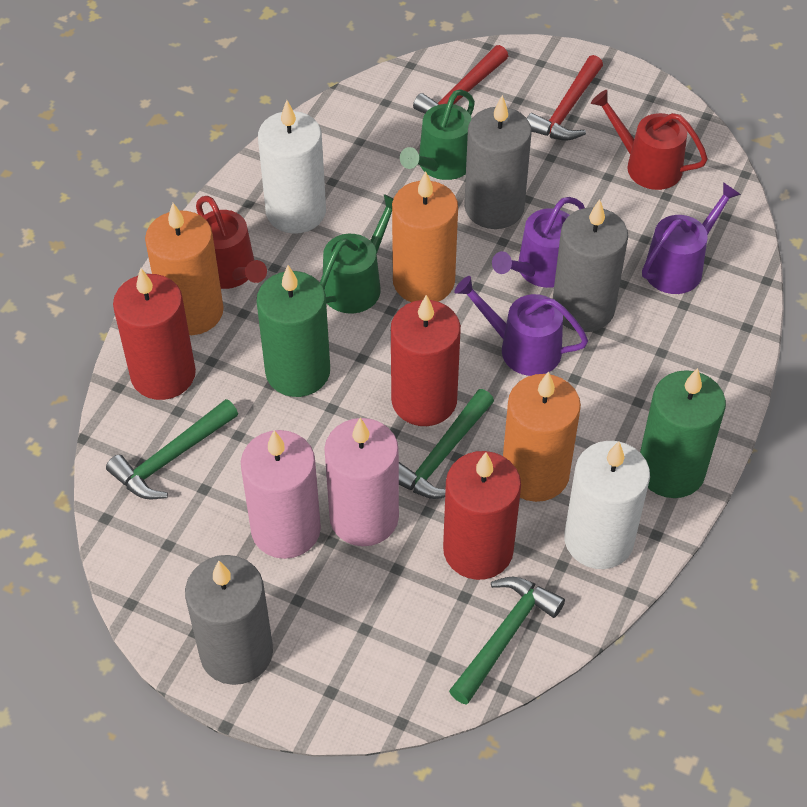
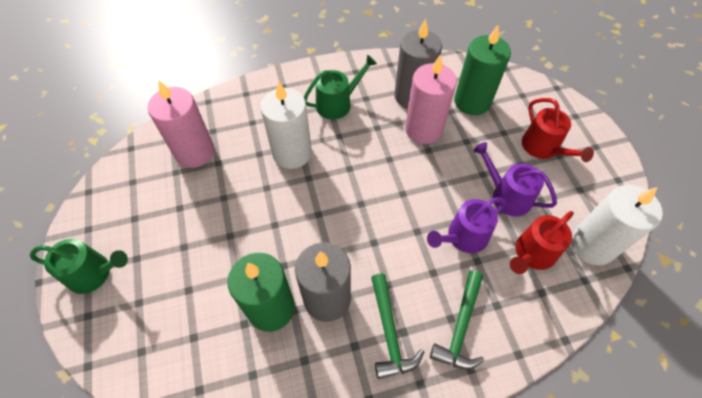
green hammer: [106,399,238,500] [399,389,494,499] [449,577,565,705] = 3 -> [371,273,424,379] [430,270,484,369] = 2
grey candle: [185,555,273,685] [464,95,532,229] [553,199,628,332] = 3 -> [295,242,351,322] [394,19,442,109] = 2
orange candle: [145,203,224,335] [392,171,458,302] [503,371,581,502] = 3 -> none = 0
purple watering can: [454,276,588,376] [492,197,585,288] [642,182,741,294] = 3 -> [427,197,507,253] [473,142,557,217] = 2
red candle: [113,268,196,400] [391,295,461,426] [443,451,521,580] = 3 -> none = 0
red hammer: [413,45,508,114] [527,55,603,141] = 2 -> none = 0

